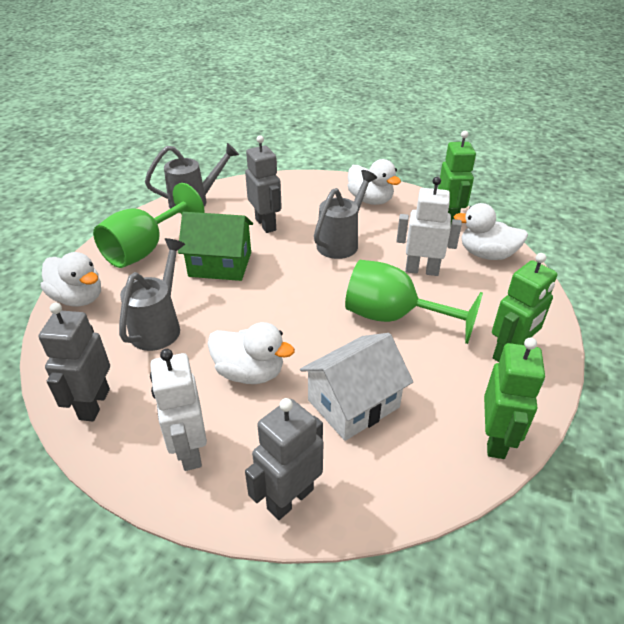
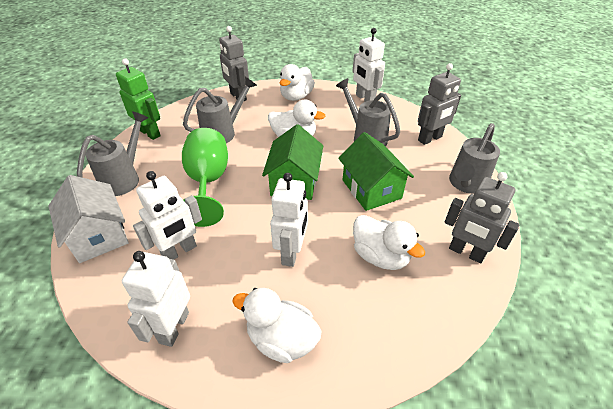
green goblet: [93,183,205,268] [345,260,483,344] = 2 -> [182,128,228,227] = 1
green house: [178,212,253,281] = 1 -> [262,124,323,200] [338,132,414,211] = 2
green robot: [438,131,476,223] [484,338,545,459] [492,253,557,362] = 3 -> [116,58,161,140] = 1
grey watering can: [119,238,185,351] [145,143,239,213] [314,170,377,259] = 3 -> [77,111,148,196] [183,77,257,143] [336,78,400,146] [449,123,500,194] = 4
white robot: [150,349,207,471] [396,177,462,276] = 2 -> [122,251,190,347] [133,171,202,260] [270,173,308,267] [352,28,385,102] = 4

